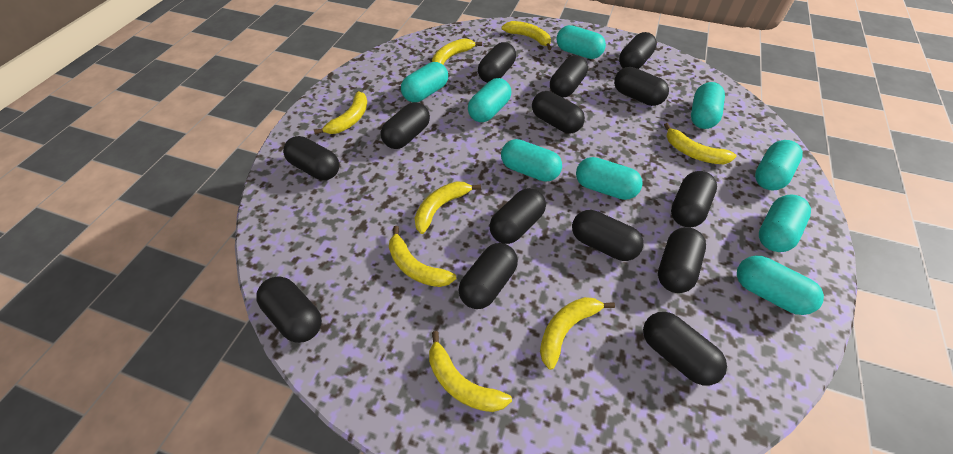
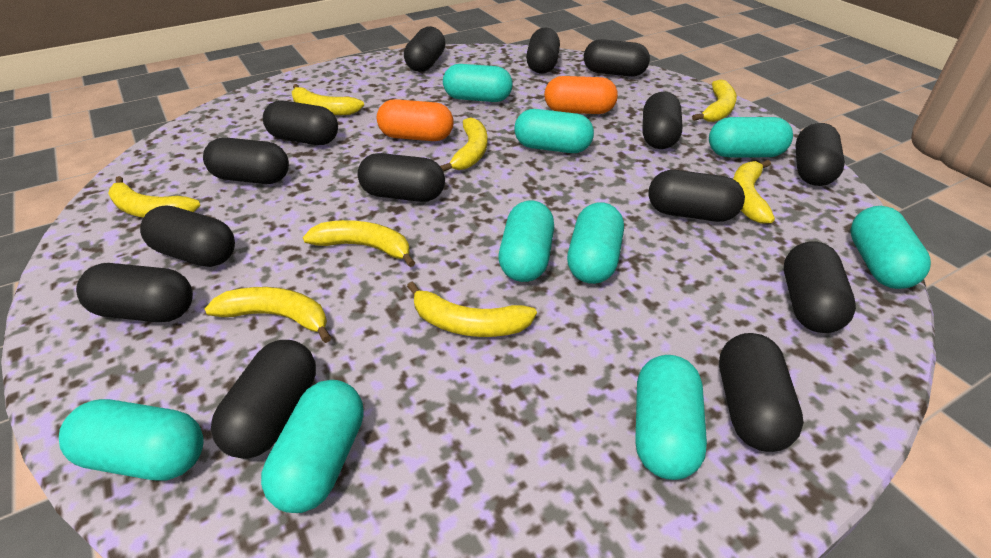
orange capsule: none = 0 -> [377,99,454,141] [544,76,618,114] = 2

